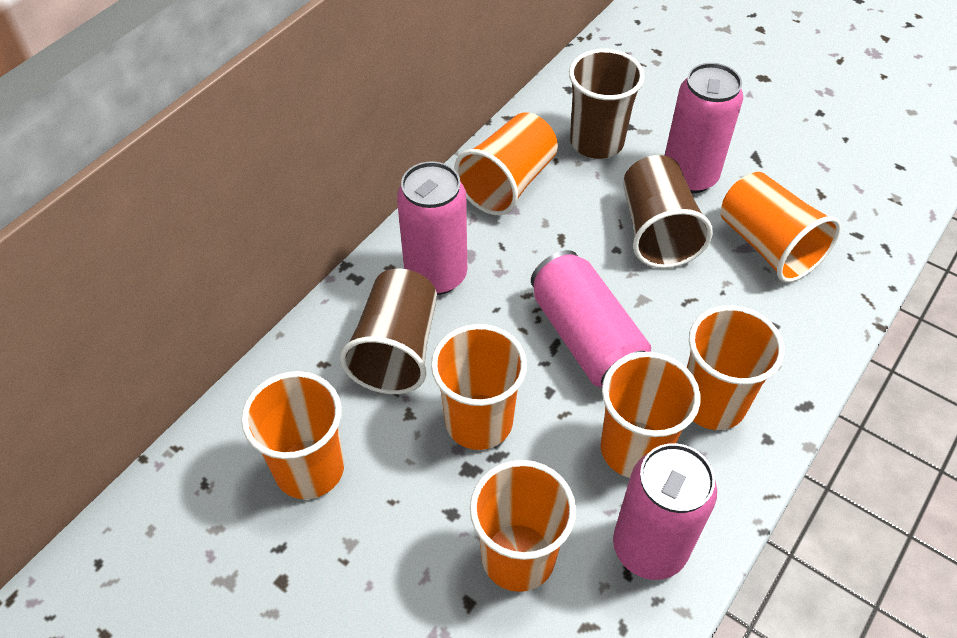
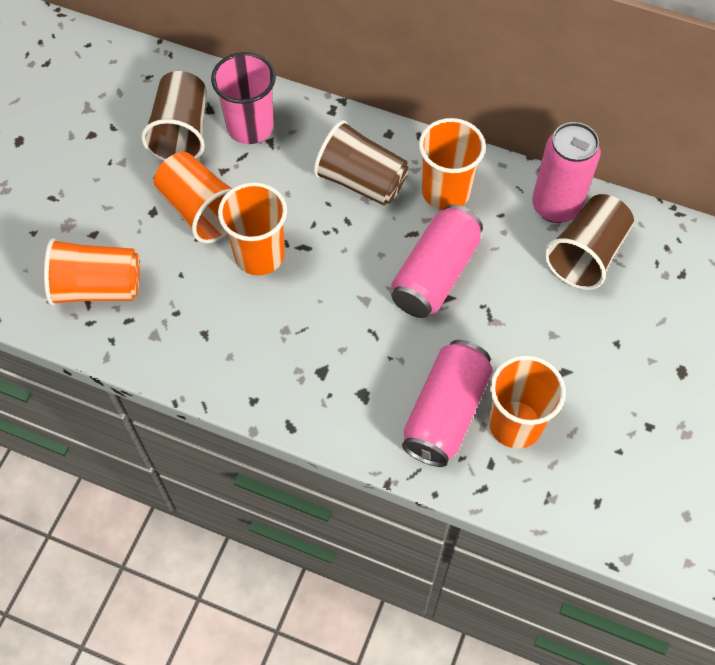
orange cup: [241,371,344,499] [431,324,527,450] [454,112,558,215] [470,460,576,592] [600,352,700,478] [687,305,784,430] [721,172,841,283] = 7 -> [44,238,140,306] [154,152,232,243] [218,182,287,275] [419,118,486,210] [489,355,566,449] = 5
pink can: [397,161,467,295] [531,250,651,387] [613,443,717,580] [664,63,743,193] = 4 -> [391,204,483,318] [402,340,493,467] [532,122,601,223] = 3
pink cup: none = 0 -> [211,52,276,144] = 1

